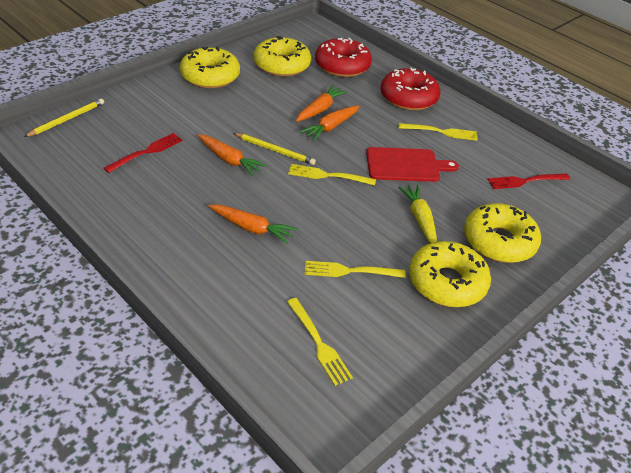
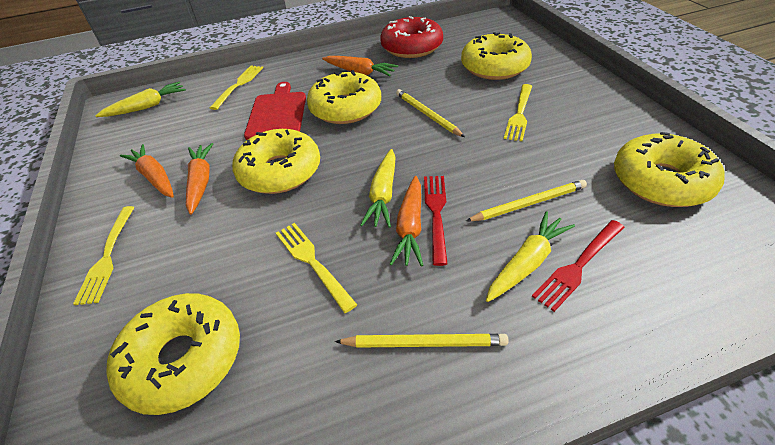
red donut: [315,38,372,77] [380,68,441,111] = 2 -> [380,16,443,58] = 1
yellow carrot: [398,185,437,243] = 1 -> [95,82,186,117] [360,149,396,228] [486,211,575,302] = 3
yellow donut: [180,46,240,89] [254,36,311,77] [409,241,491,307] [464,203,541,263] = 4 -> [106,293,240,415] [232,129,320,194] [307,70,381,124] [461,32,532,80] [614,132,725,207] = 5
yellow pencil: [24,98,104,137] [233,133,316,165] = 2 -> [335,334,509,348] [396,89,465,137] [466,180,587,221] = 3

